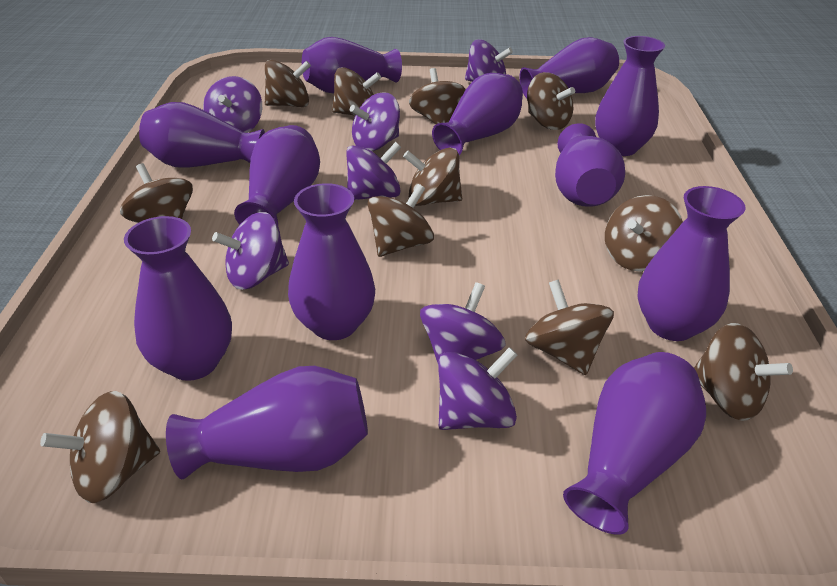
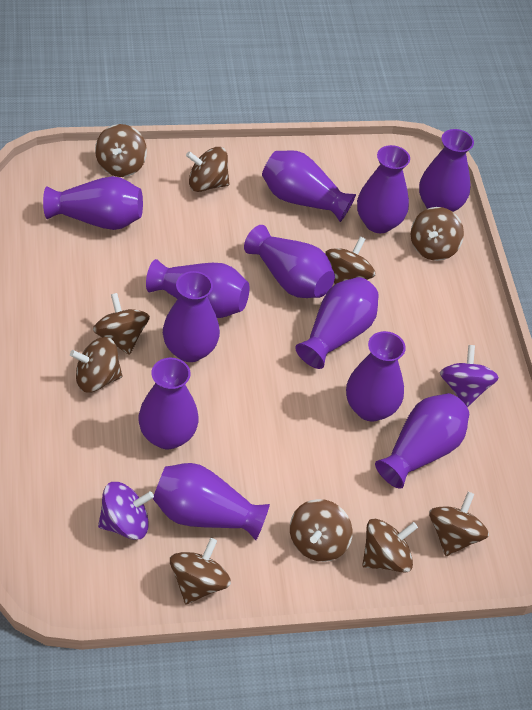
brown spinning top: [40,391,160,503] [120,163,193,223] [265,60,311,107] [332,67,381,116] [368,184,434,257] [403,147,462,206] [409,68,466,124] [525,279,614,375] [527,72,575,130] [605,195,683,272] [694,323,793,421] = 11 -> [70,337,123,392] [93,293,150,355] [95,124,147,177] [170,538,231,604] [186,147,230,192] [290,499,353,562] [325,236,375,284] [362,519,418,573] [411,207,464,261] [429,492,489,556] = 10
purple spinning top: [203,76,262,133] [212,212,289,290] [346,142,401,200] [350,92,400,151] [420,282,506,363] [438,347,517,430] [465,39,513,82] = 7 -> [98,482,154,540] [440,345,499,407] = 2

